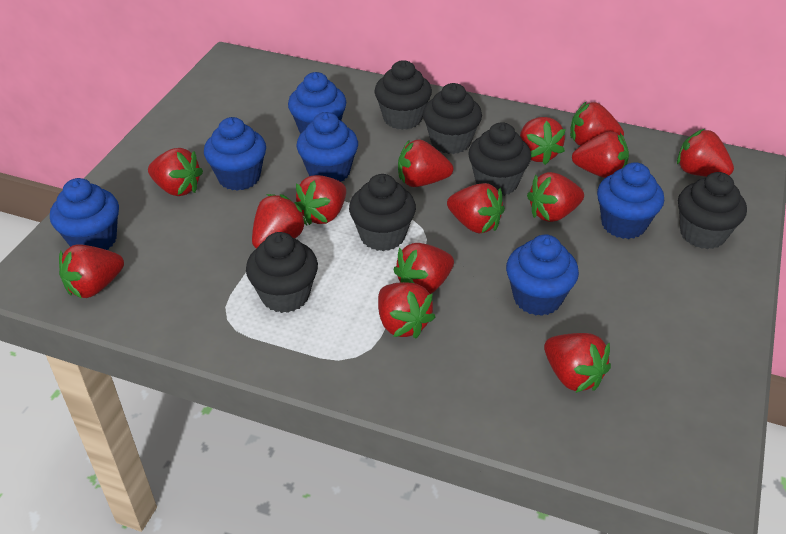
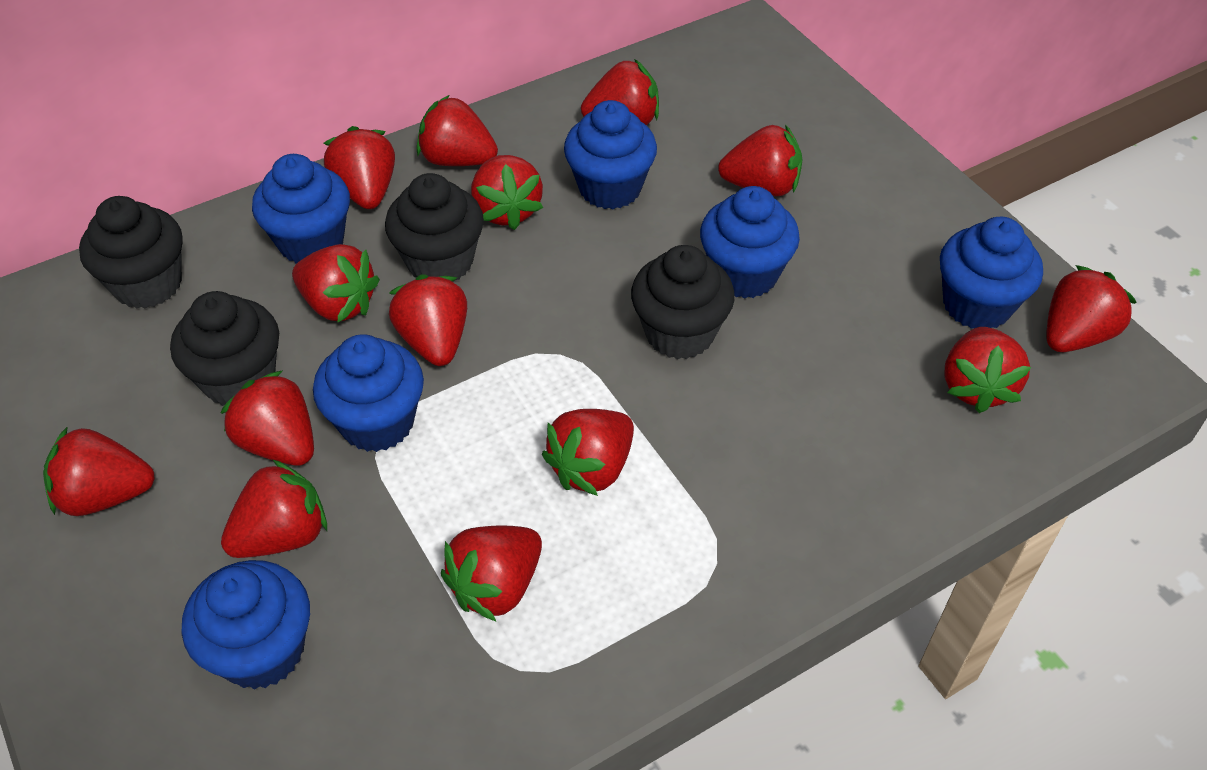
black cupcake: [246,232,318,313] [349,174,416,251] [375,60,432,130] [423,83,482,154] [468,122,531,196] [678,172,747,249] = 6 -> [79,196,183,309] [170,291,279,406] [385,173,484,282] [631,245,735,359] = 4

